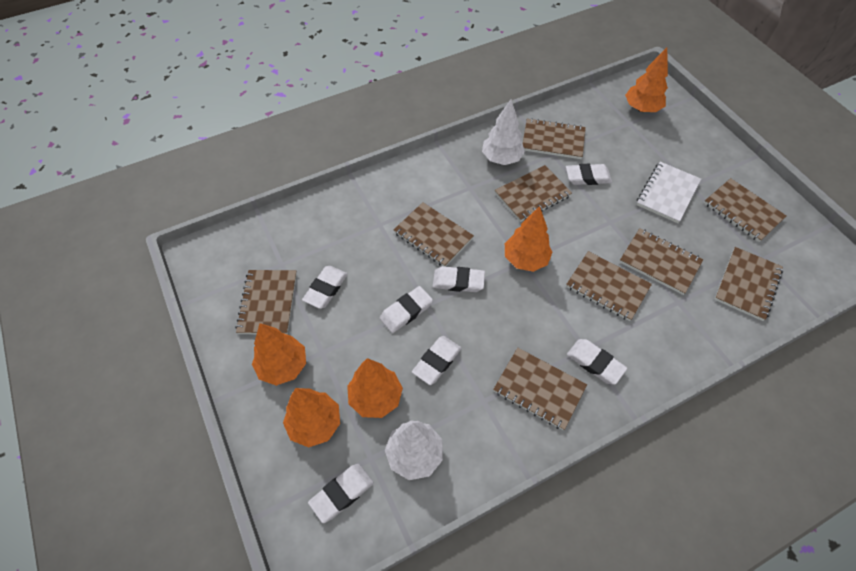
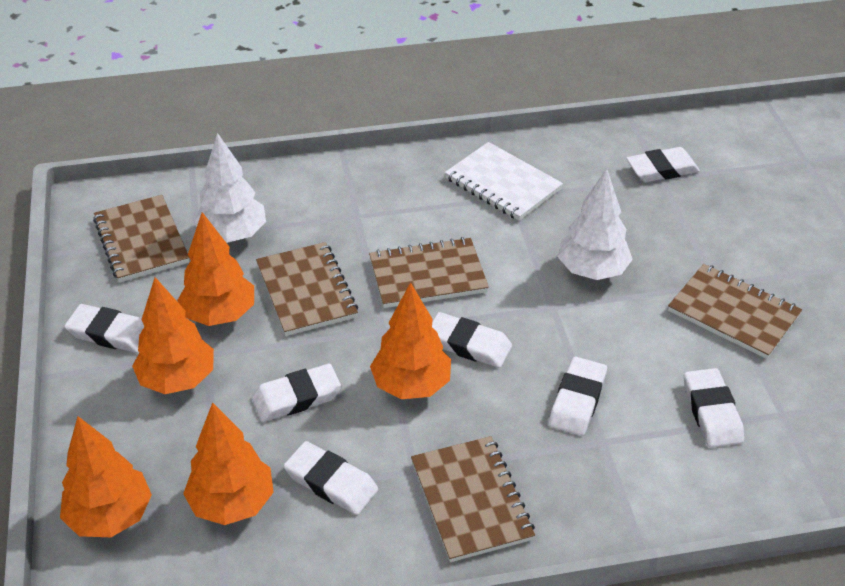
brown notebook: [235,270,297,335] [394,202,474,267] [493,348,587,430] [495,165,572,222] [523,118,586,159] [566,251,652,321] [620,228,703,295] [704,178,786,242] [714,247,783,321] = 9 -> [93,195,189,282] [256,242,358,336] [369,237,489,308] [411,436,535,562] [668,264,802,359] = 5

